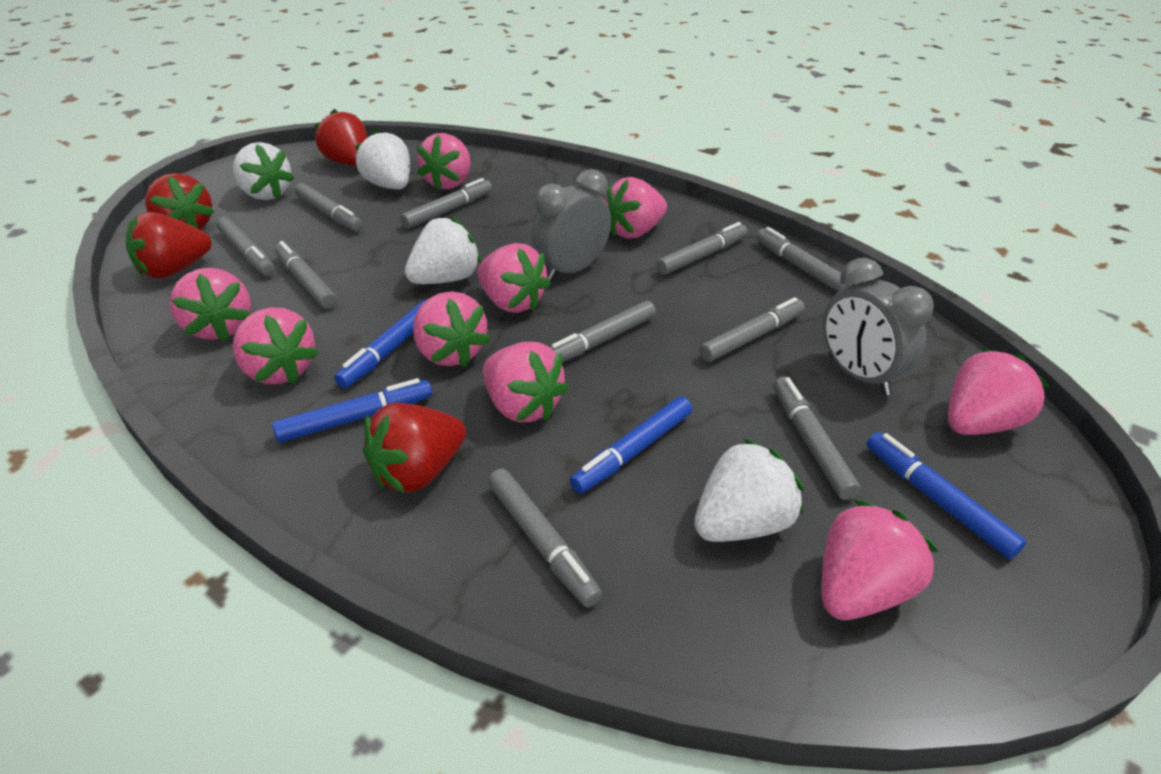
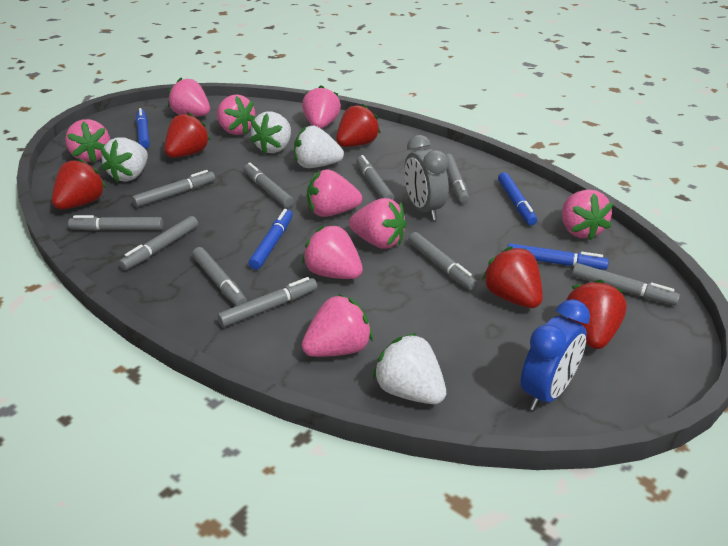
blue clock: none = 0 -> [521,299,590,411] = 1
grey clock: [532,169,611,281] [823,258,934,395] = 2 -> [404,135,449,220] = 1
red strawberry: [126,212,212,278] [145,173,214,230] [314,109,367,166] [363,403,466,493] = 4 -> [52,158,106,210] [165,112,210,158] [336,104,381,147] [482,246,543,308] [566,279,627,349] = 5

